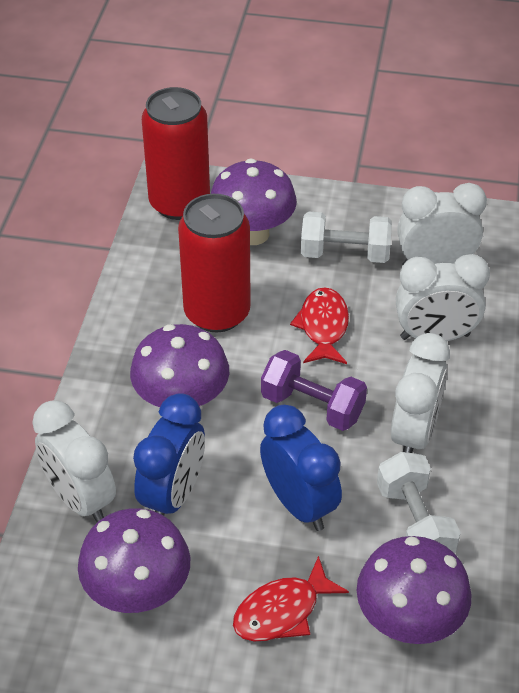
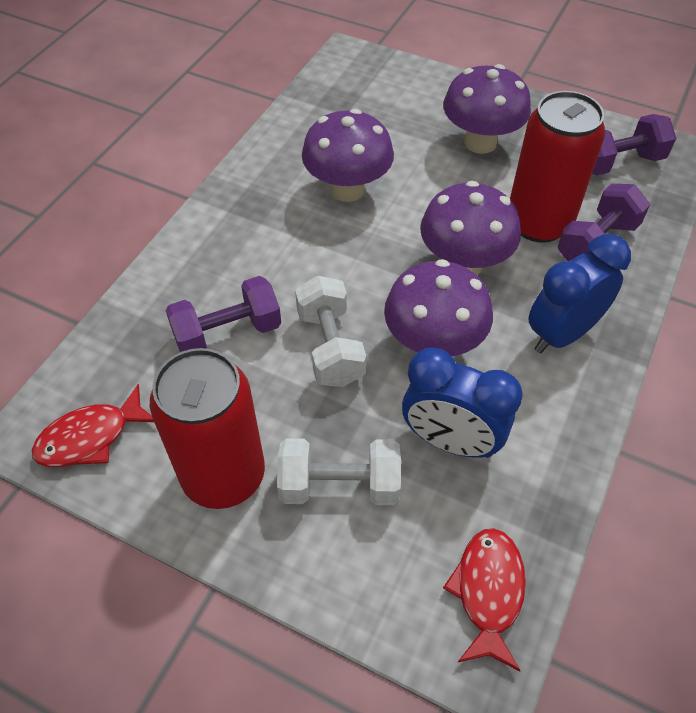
purple dumbbell: [261,350,367,431] = 1 -> [165,276,281,352] [558,184,650,261] [592,114,676,175] = 3
white clock: [32,401,116,522] [391,333,450,453] [396,254,490,342] [397,183,487,265] = 4 -> none = 0

